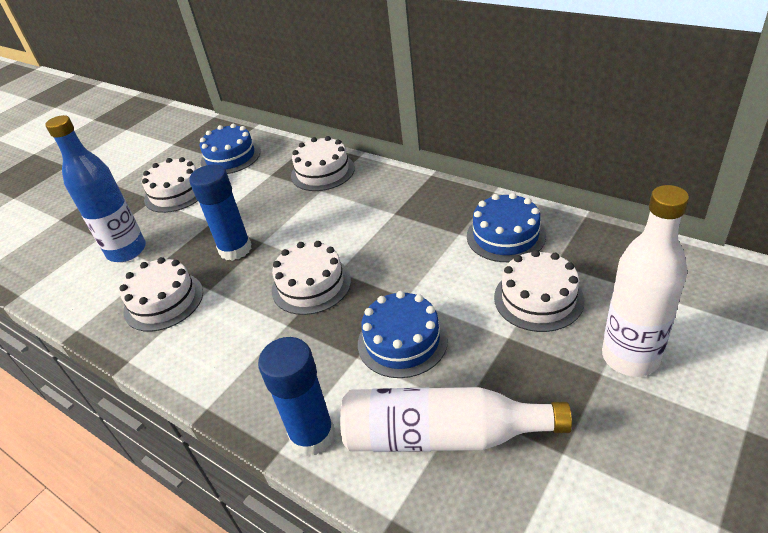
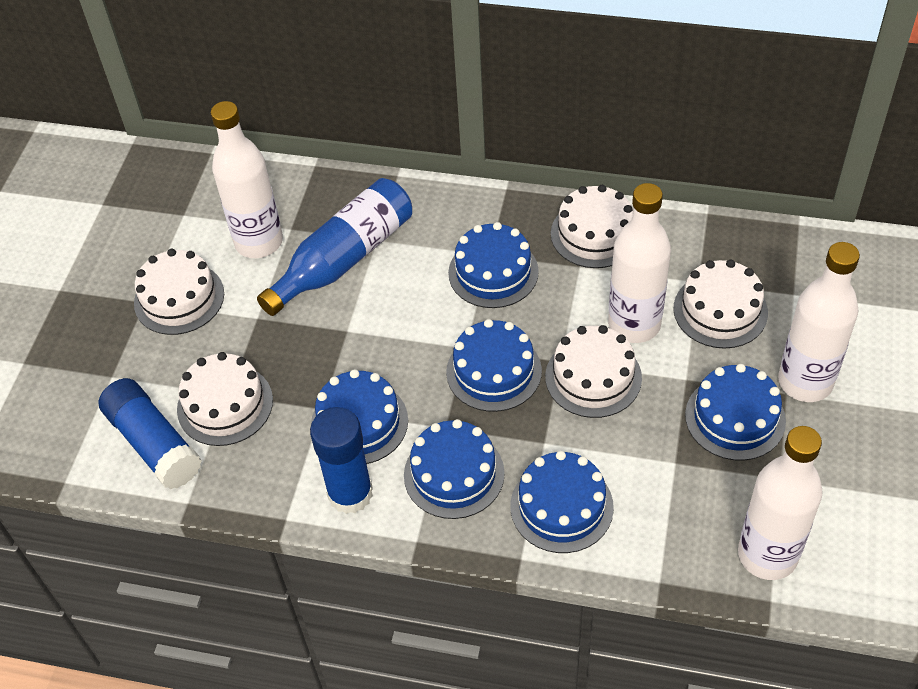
blue cake: [200,124,260,174] [358,291,448,378] [467,193,546,262] = 3 -> [311,369,408,464] [404,419,505,519] [446,319,542,412] [448,222,539,308] [510,451,614,553] [685,364,786,461] = 6
white bottle: [340,387,572,452] [602,185,689,377] = 2 -> [211,101,283,258] [608,183,671,343] [738,426,823,580] [778,242,860,402] = 4

